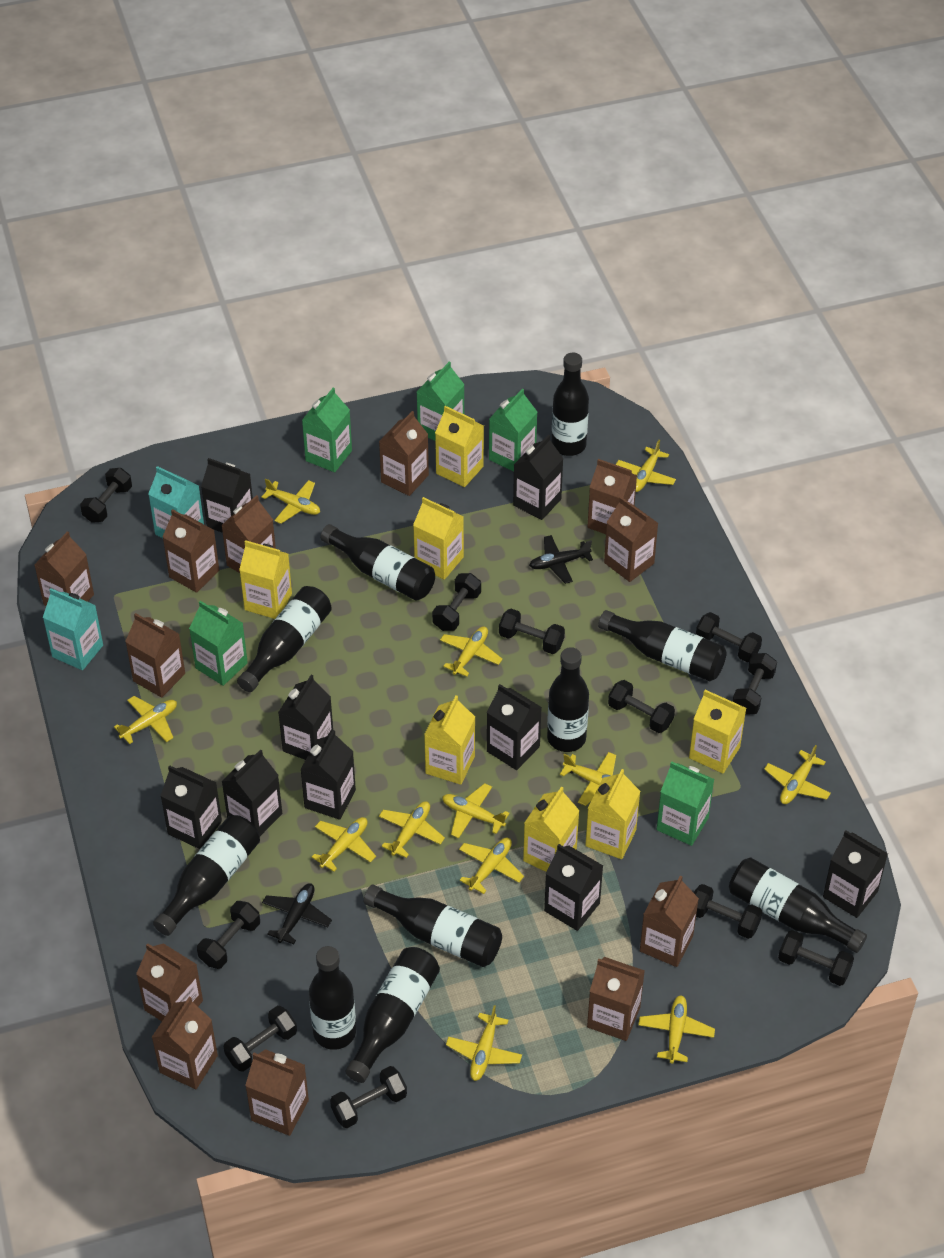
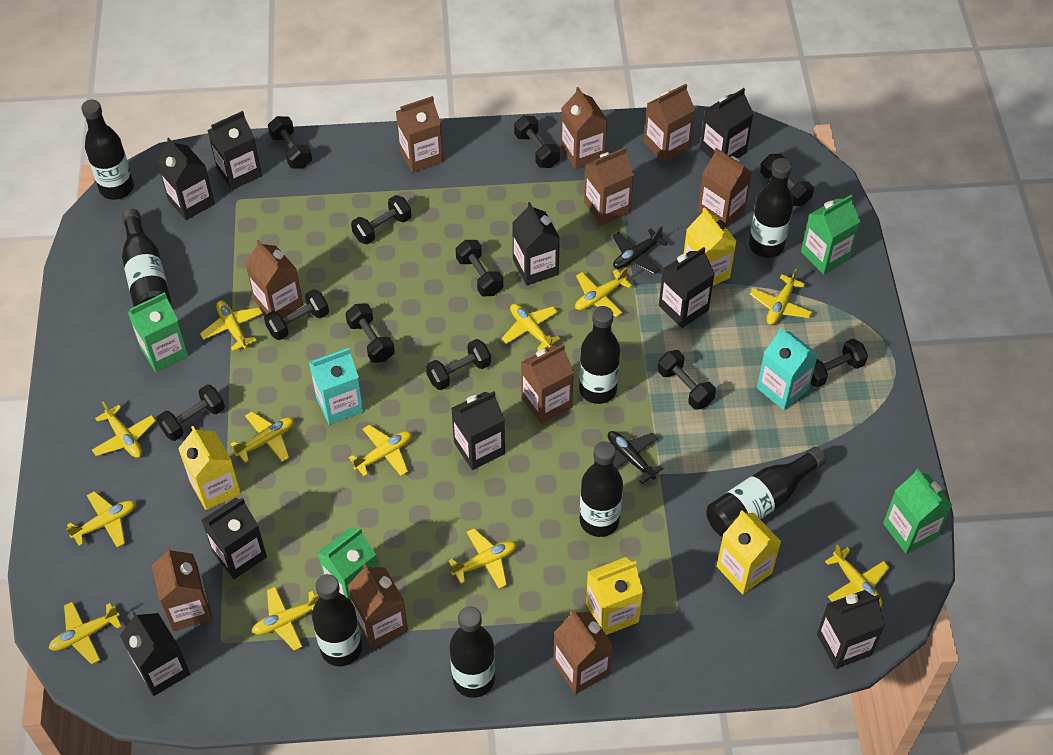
black bottle: [153,815,260,936] [237,586,332,692] [309,946,356,1050] [320,524,435,601] [345,947,440,1083] [364,885,502,967] [547,647,589,752] [552,353,589,456] [598,610,727,681] [729,857,867,953] = 10 -> [81,100,134,200] [122,209,171,307] [312,574,362,666] [450,606,495,698] [579,306,620,404] [580,442,623,537] [707,447,826,537] [749,158,793,258] = 8
brown carton: [34,531,94,606] [125,613,185,698] [136,943,203,1021] [151,997,218,1089] [162,509,219,593] [221,495,276,573] [245,1049,309,1136] [379,411,429,496] [587,459,637,534] [587,957,645,1041] [604,497,658,582] [640,875,699,967] = 12 -> [152,547,213,631] [245,240,303,318] [347,564,408,649] [396,96,443,173] [521,344,574,424] [553,610,613,694] [561,87,607,169] [584,147,634,225] [644,84,695,163] [698,148,752,226] = 10
green carton: [189,601,248,686] [302,388,352,472] [417,362,465,441] [489,389,537,472] [657,761,714,846] = 5 -> [127,292,189,372] [317,528,378,601] [801,194,860,274] [883,469,952,553] = 4
yellow carton: [239,540,292,619] [413,497,464,580] [424,695,475,785] [435,406,484,487] [523,787,580,872] [585,769,640,859] [689,690,746,774] = 7 -> [178,426,241,510] [586,557,643,635] [684,208,736,286] [717,510,781,595] = 4

